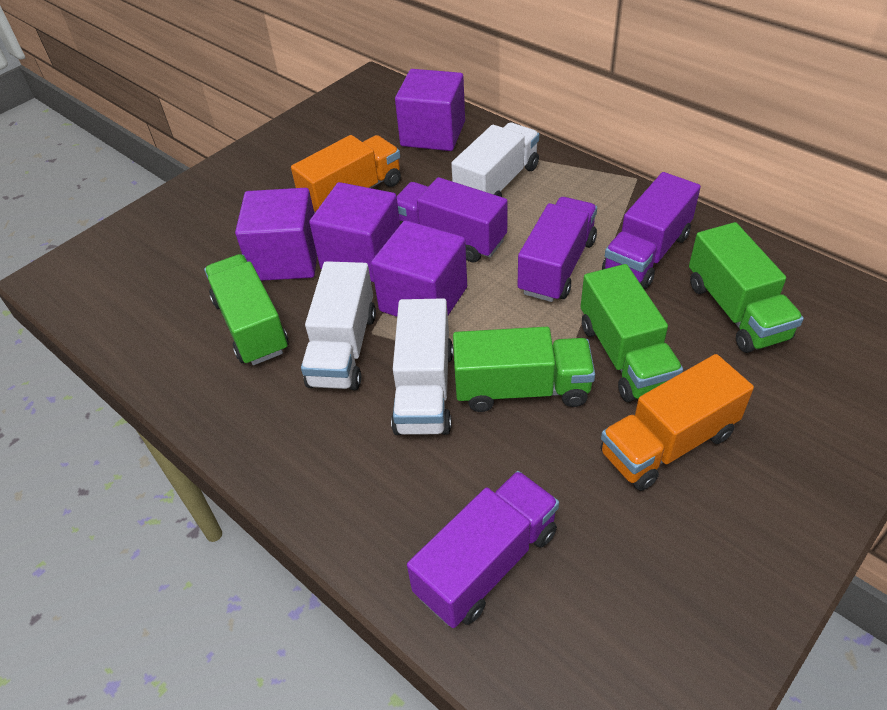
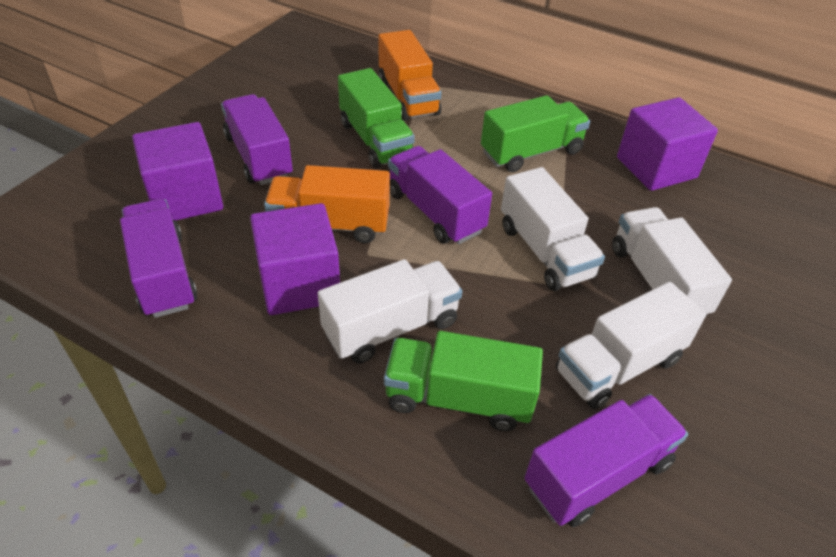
green truck: [204,254,289,365] [453,327,595,412] [581,264,683,402] [689,222,804,353] = 4 -> [338,68,415,169] [384,331,543,431] [481,95,590,172] = 3
purple cube: [235,188,317,281] [309,182,400,282] [371,220,467,317] [395,69,465,151] = 4 -> [132,122,223,221] [250,203,340,315] [617,97,718,191] = 3
white truck: [301,261,376,390] [391,298,453,435] [451,122,539,197] = 3 -> [318,259,462,363] [501,167,605,291] [556,282,706,409] [612,207,732,316] = 4

